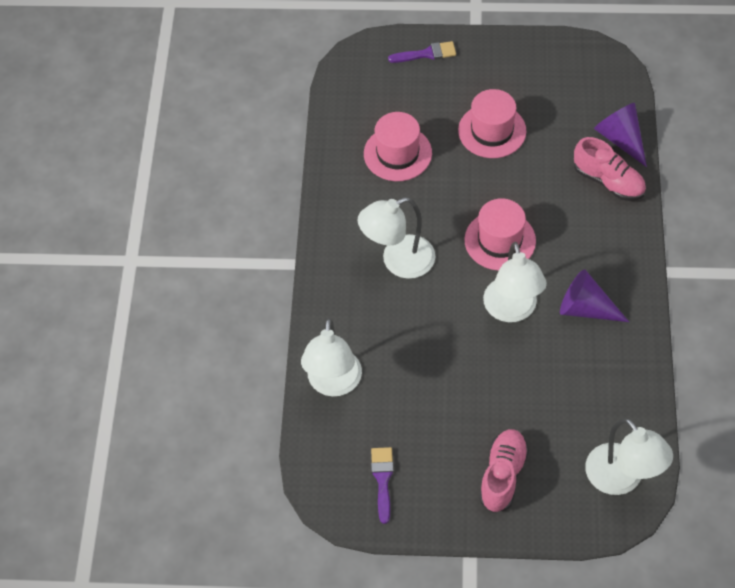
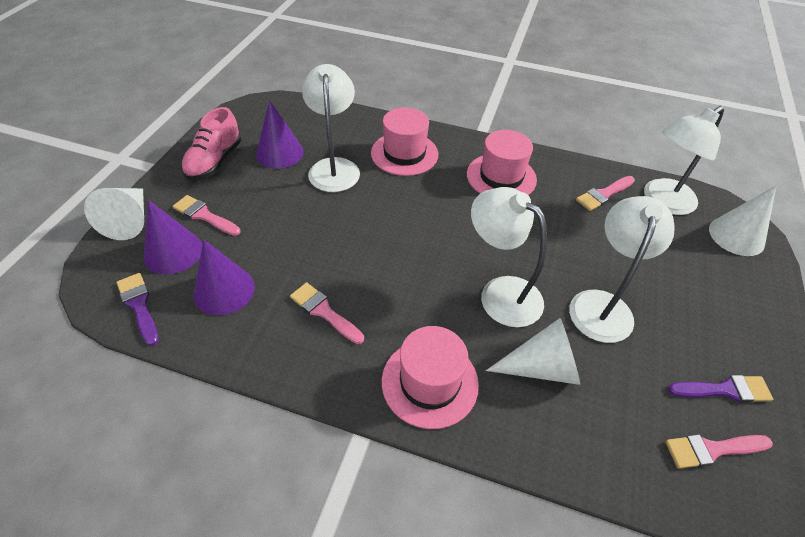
pink brush: none = 0 -> [173,195,241,236] [290,282,364,344] [576,176,635,211] [665,434,773,469] = 4
pink shoe: [479,429,529,513] [574,137,646,201] = 2 -> [181,107,242,180] = 1
purple cone: [560,269,629,322] [594,103,647,167] = 2 -> [144,200,203,275] [193,240,255,315] [256,100,304,169] = 3
white cone: none = 0 -> [84,188,144,240] [486,318,580,385] [709,186,776,256] = 3

